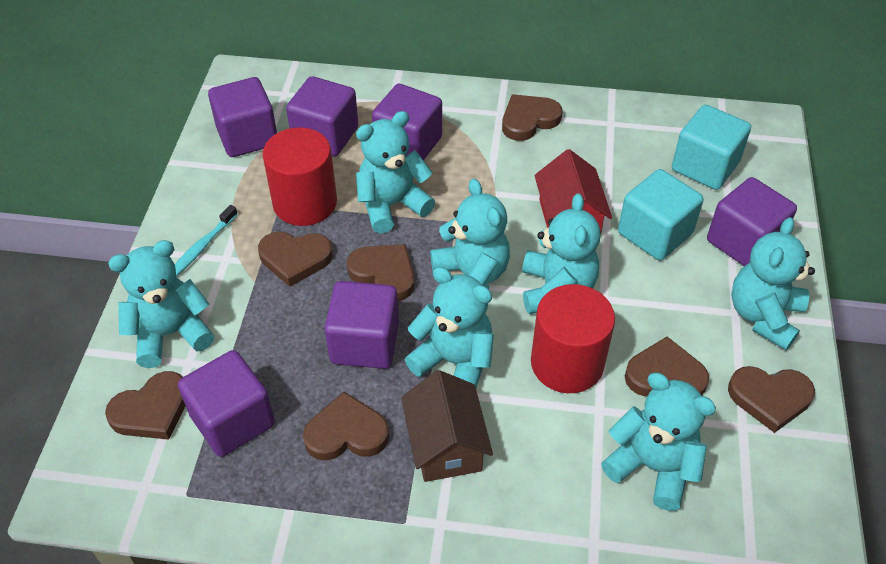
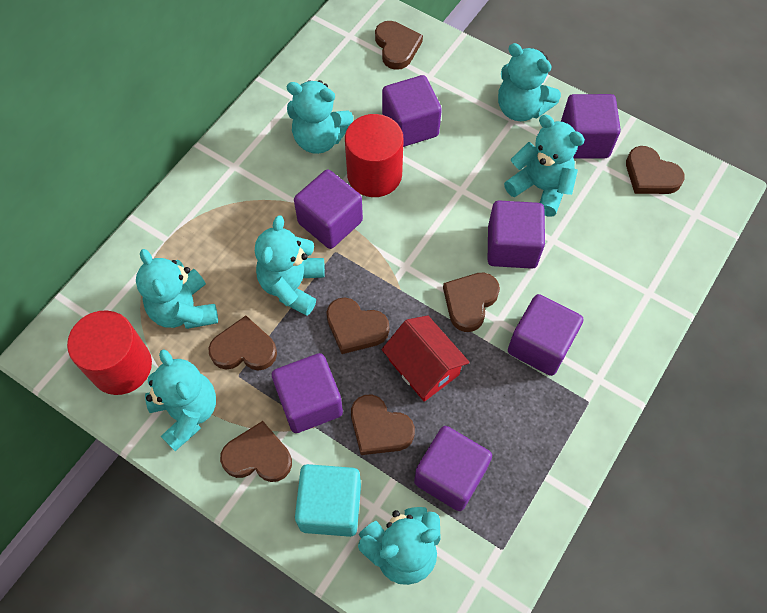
brown house: [401,370,493,482] = 1 -> none = 0
purple cube: [178,350,275,457] [208,77,277,157] [286,76,358,157] [324,281,399,369] [372,84,442,160] [707,177,797,266] = 6 -> [272,353,343,433] [294,169,363,249] [382,75,442,147] [414,426,492,511] [488,201,545,269] [508,294,583,376] [561,94,621,158] = 7
turquoise cube: [618,169,703,260] [672,105,751,190] = 2 -> [295,464,361,537] = 1
turquoise toothbrush: [175,205,238,277] = 1 -> none = 0

